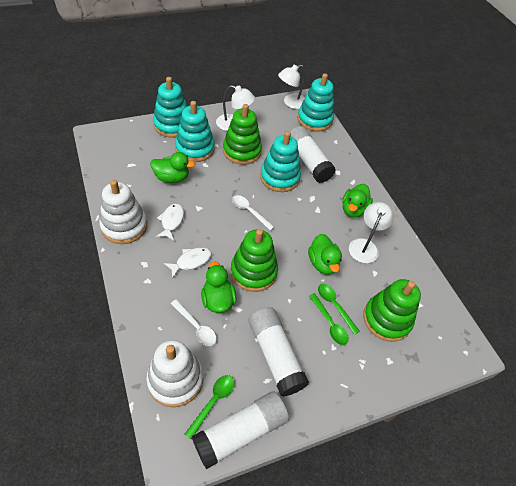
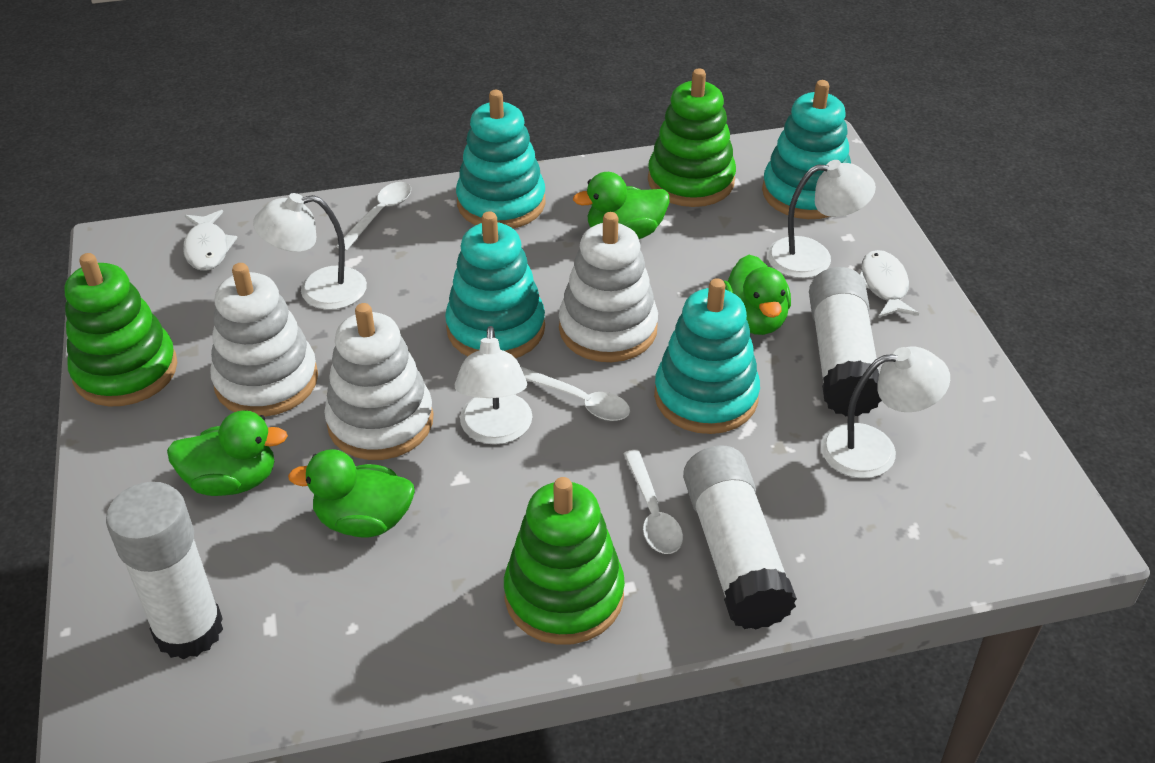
green spoon: [185,375,234,439] [309,293,349,345] [318,284,360,335] = 3 -> none = 0
white lamp: [216,85,255,131] [278,65,305,109] [349,202,394,263] = 3 -> [253,193,367,310] [455,326,532,445] [767,160,876,278] [821,347,950,478] = 4
white spoon: [171,299,217,346] [232,195,274,231] = 2 -> [336,182,411,251] [520,366,630,421] [624,450,683,554] = 3
white stacking toy: [99,180,147,244] [146,340,204,407] = 2 -> [210,263,318,417] [324,303,434,460] [559,212,658,362] = 3

